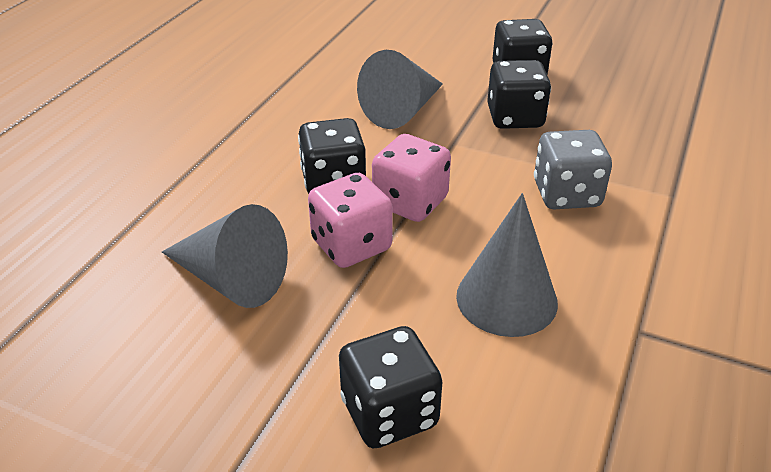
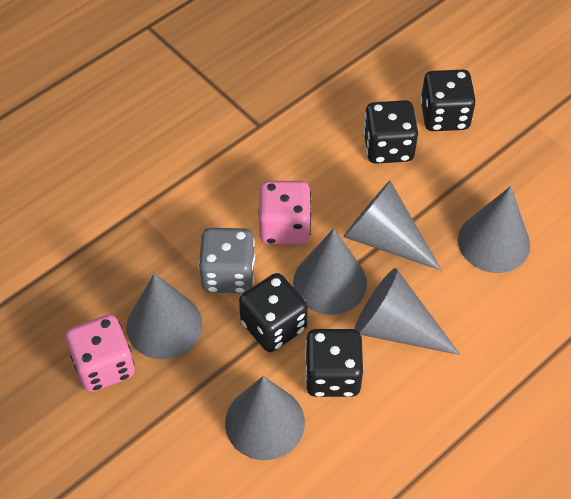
grey cone: [162,204,288,308] [357,50,443,129] [456,193,558,337] = 3 -> [127,273,202,359] [225,376,305,460] [293,228,367,315] [344,181,442,271] [355,268,460,355] [458,186,530,273] = 6

